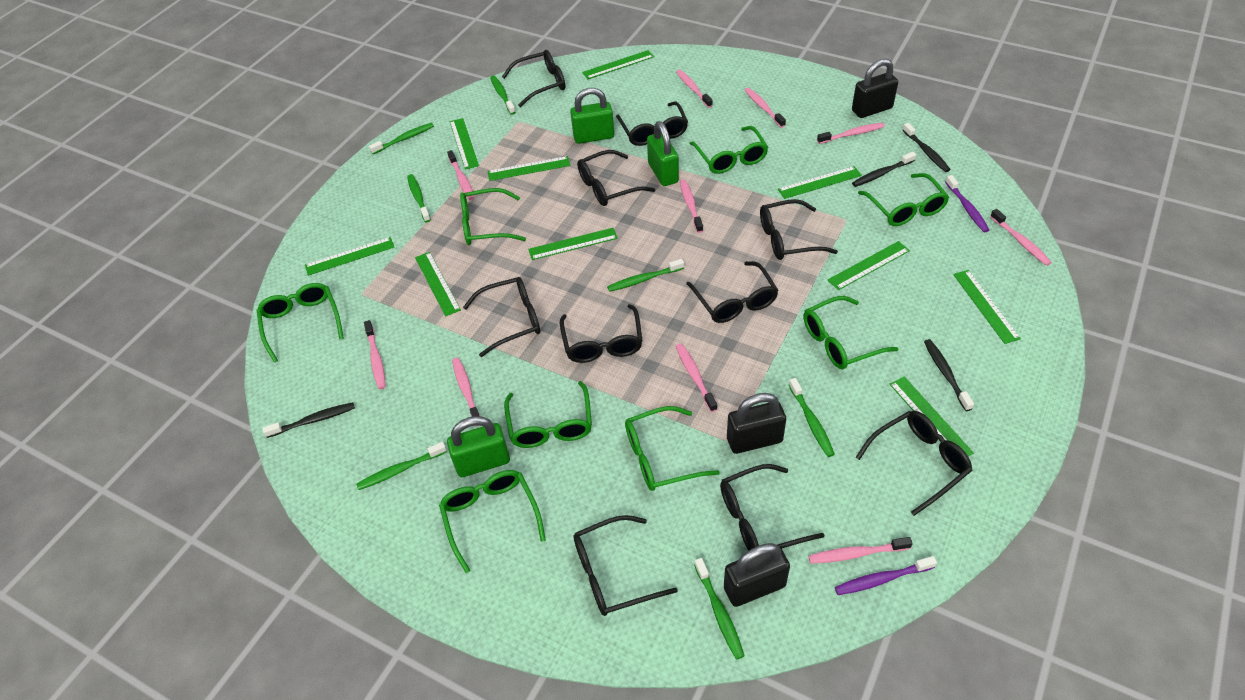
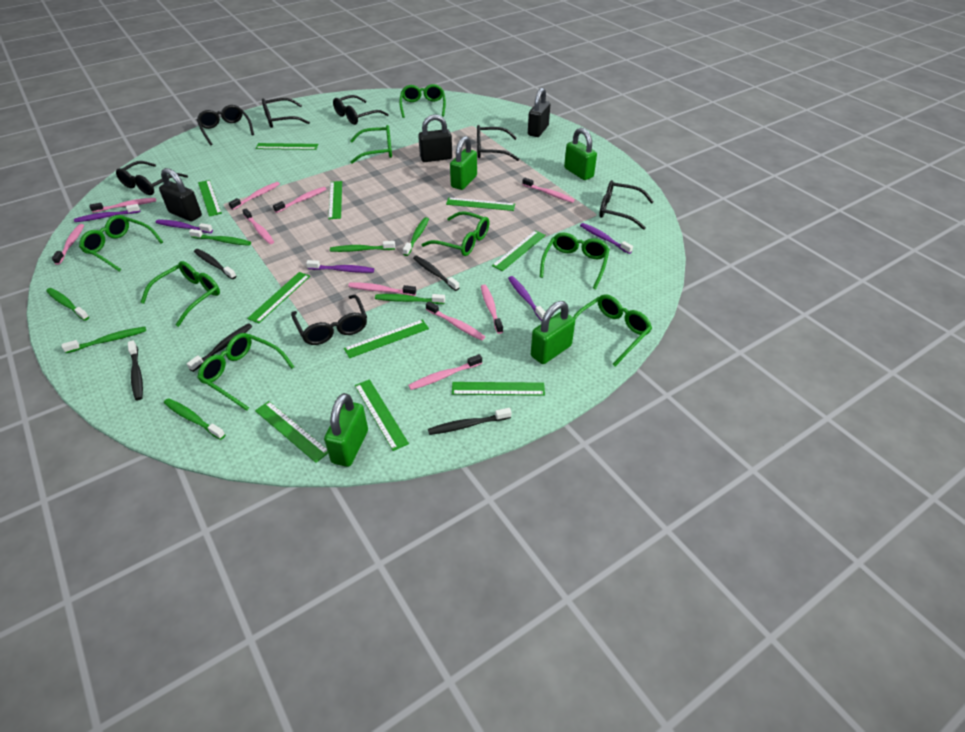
black glasses: [463,277,540,357] [502,50,565,107] [560,304,643,363] [573,515,678,616] [577,150,655,206] [616,101,688,146] [686,261,779,323] [720,464,824,551] [760,199,838,260] [856,411,972,516] = 10 -> [116,161,188,195] [197,105,254,146] [262,98,310,128] [291,295,367,345] [333,95,389,125] [477,125,519,161] [599,180,654,230] = 7
black toothbrush: [263,402,355,438] [852,152,916,187] [903,123,951,172] [924,339,974,411] = 4 -> [128,340,143,400] [187,323,252,372] [194,249,236,279] [413,256,459,291] [428,408,511,435] = 5
green padlock: [447,416,510,477] [570,88,614,144] [647,121,679,186] = 3 -> [324,393,368,467] [450,136,477,190] [531,301,575,364] [564,128,597,180] = 4
purple toothbrush: [835,556,937,595] [945,175,989,232] = 2 -> [74,204,140,222] [156,219,213,233] [306,260,374,273] [508,276,545,321] [580,223,633,254] = 5

